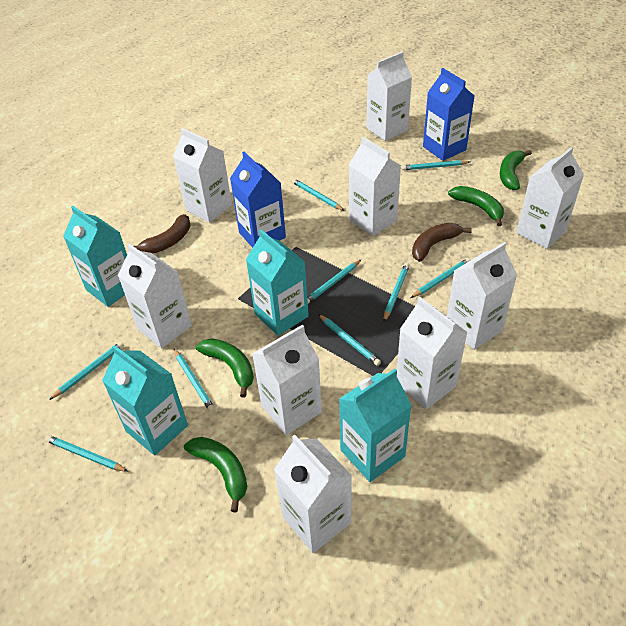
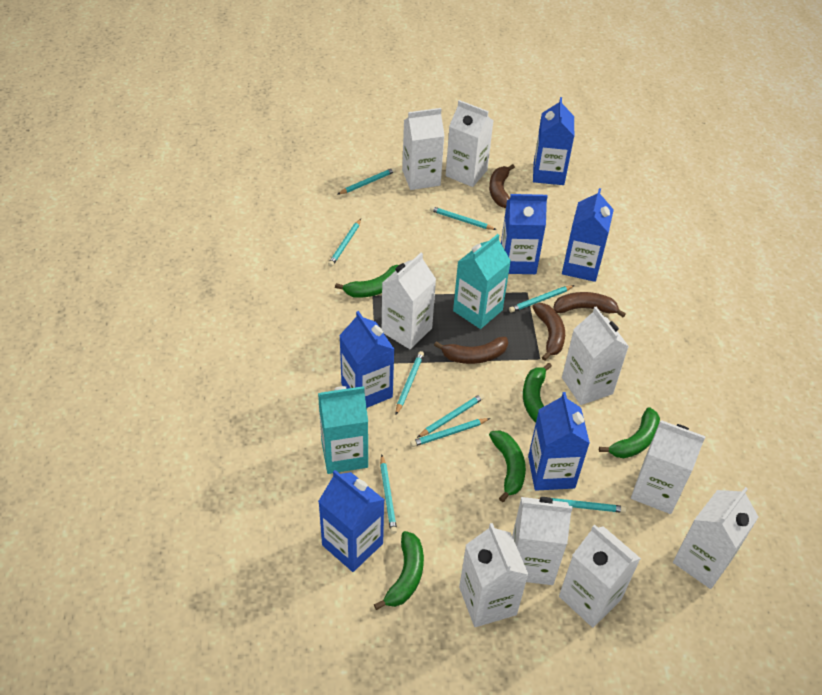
blue carton: [230,151,286,248] [423,68,474,161] = 2 -> [318,470,384,572] [339,311,395,408] [501,194,548,274] [528,392,590,491] [533,97,574,185] [562,188,614,282] = 6
brown banana: [134,214,190,254] [412,223,472,262] = 2 -> [434,337,508,364] [489,164,515,208] [532,303,565,361] [553,292,626,317] = 4
green banana: [184,437,247,512] [196,338,254,397] [448,186,504,226] [500,150,532,190] = 4 -> [335,265,399,298] [374,531,424,610] [489,430,526,502] [523,363,552,423] [599,407,660,458] = 5
turquoise carton: [63,206,127,307] [102,345,188,455] [246,229,309,336] [339,369,412,482] = 4 -> [318,386,368,474] [453,234,511,329] = 2

